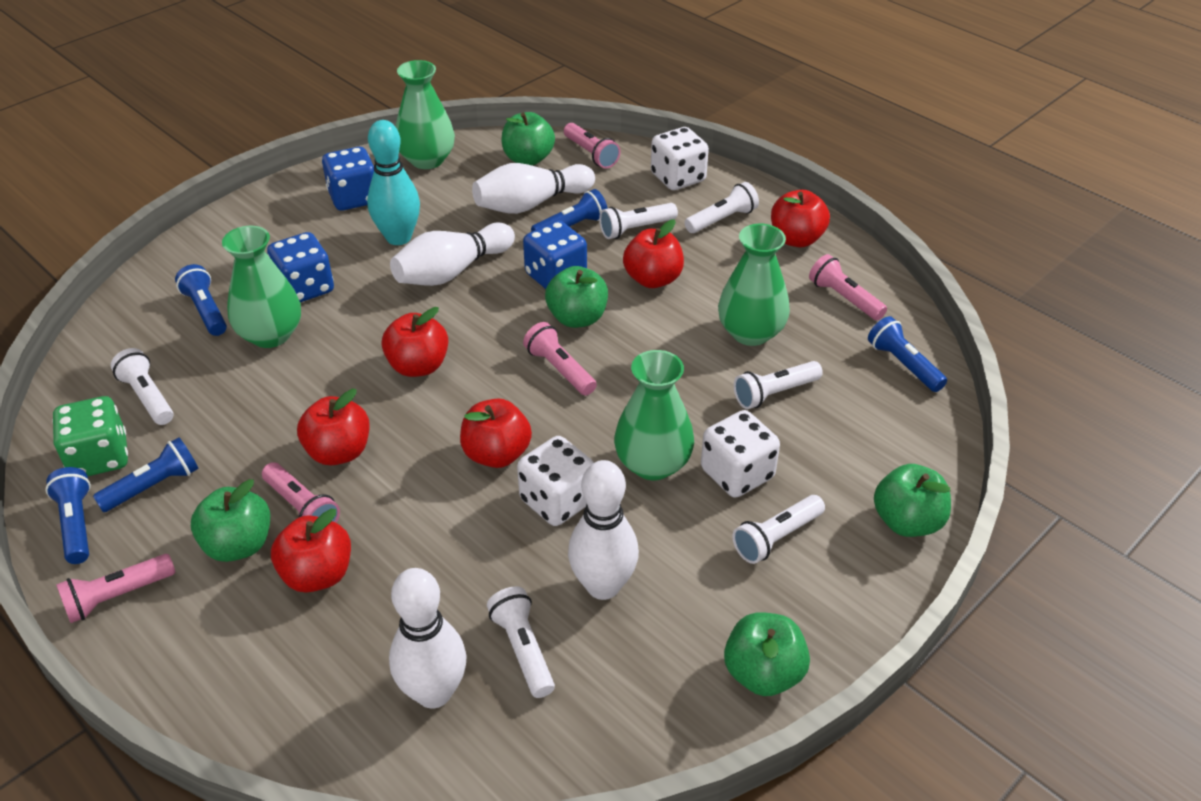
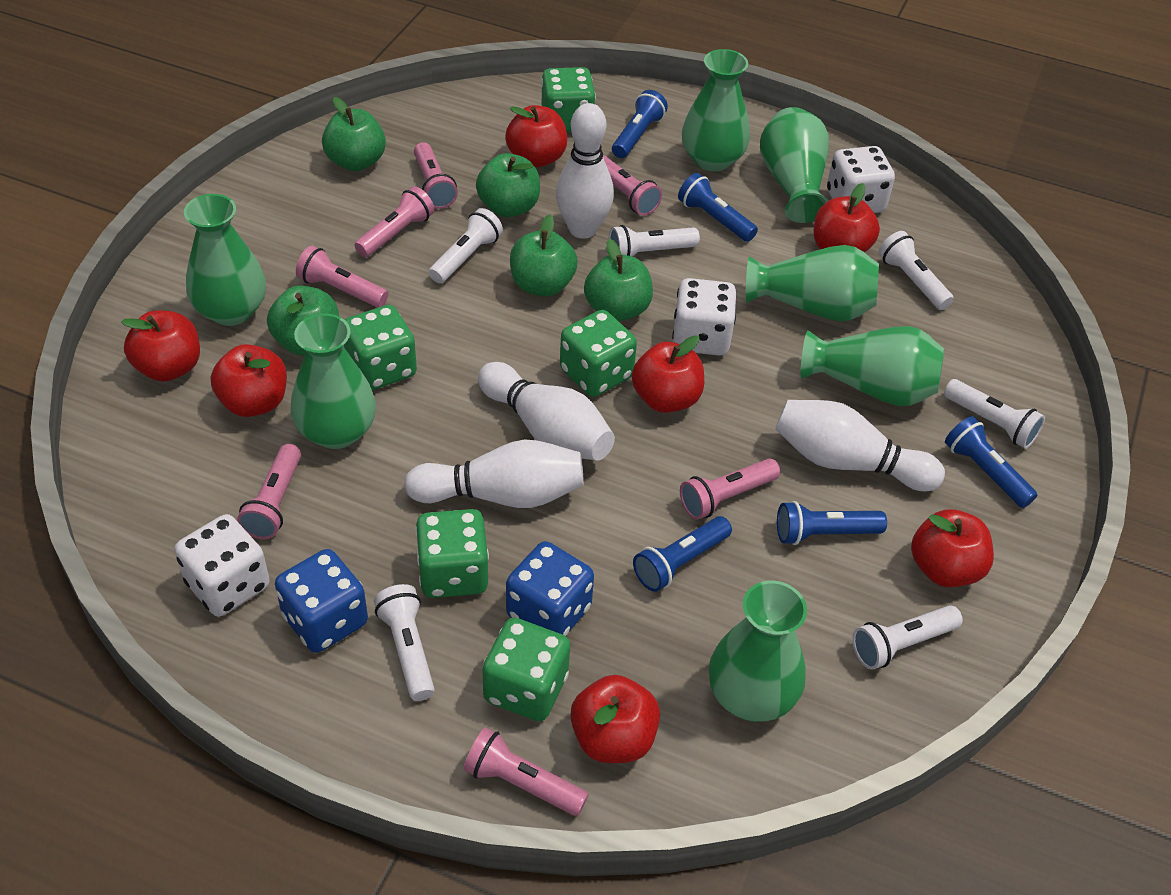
blue dice: [267,232,334,302] [322,147,374,211] [523,220,587,289] = 3 -> [275,549,368,653] [506,541,594,636] = 2
green dice: [52,396,128,476] = 1 -> [344,305,417,390] [415,509,489,598] [483,618,570,721] [541,67,596,132] [560,310,637,397] = 5
green vase: [222,226,301,348] [395,60,455,169] [614,350,694,480] [718,224,790,346] = 4 -> [184,194,266,326] [291,313,376,449] [682,49,750,171] [709,581,807,722] [746,245,879,321] [760,107,829,223] [801,326,944,406] = 7
pink flashlight: [56,554,175,623] [262,462,340,523] [523,322,597,396] [564,123,621,169] [809,254,887,320] = 5 -> [237,444,301,539] [296,246,388,308] [355,186,434,257] [414,142,458,209] [463,727,589,816] [603,155,662,216] [680,458,780,520] = 7
red apple: [271,509,351,593] [297,389,369,465] [382,307,448,377] [460,398,532,468] [623,219,684,288] [771,190,830,247] = 6 -> [121,311,200,382] [211,344,287,417] [505,105,567,167] [570,675,660,763] [632,335,704,413] [814,183,880,253] [911,509,994,587] = 7
turquoise bowling pin: [367,120,420,245] = 1 -> none = 0

